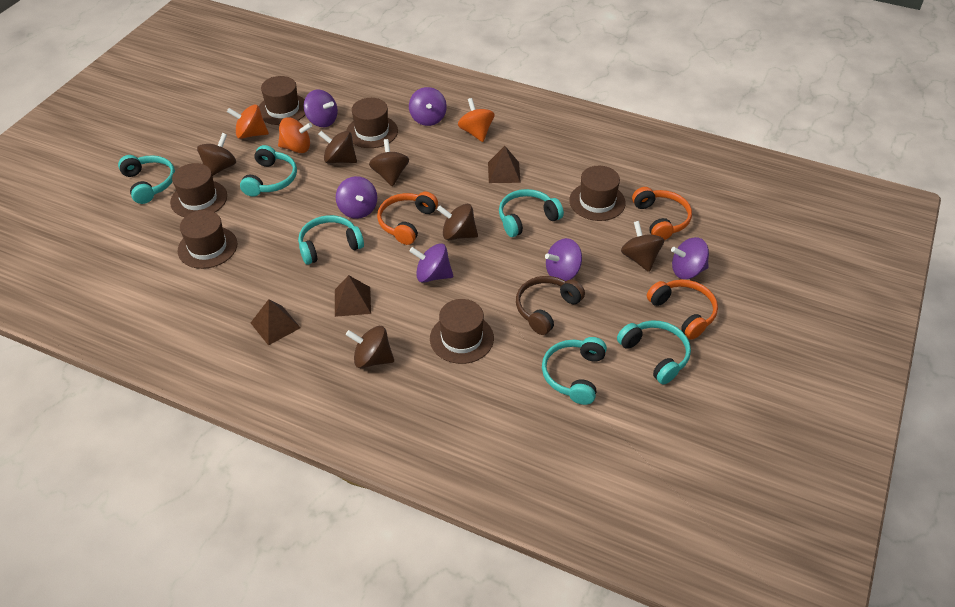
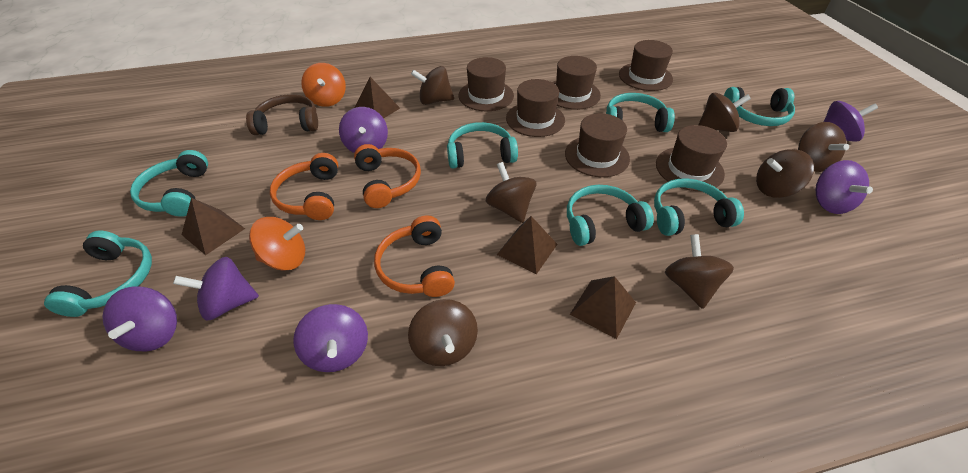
brown pyramid: [251,299,301,346] [335,275,371,317] [488,146,521,183] = 3 -> [181,198,245,255] [355,77,400,118] [497,216,558,274] [570,276,636,339] = 4
brown spinning top: [197,133,236,176] [318,131,357,163] [346,326,394,368] [369,139,409,187] [437,204,478,240] [621,221,664,272] = 6 -> [408,299,478,366] [411,66,454,105] [486,162,536,223] [665,234,734,309] [698,93,751,132] [756,149,814,198] [798,122,849,172] = 7
orange spinning top: [227,105,269,139] [278,117,312,153] [458,98,495,142] = 3 -> [249,217,305,271] [301,63,346,107] = 2
turquoise headphones: [118,155,175,204] [240,145,297,197] [298,215,364,265] [499,189,564,237] [542,337,607,405] [617,321,691,384] = 6 -> [44,231,152,317] [130,150,208,217] [447,122,518,168] [567,185,654,246] [606,93,675,132] [654,178,744,236] [724,87,795,126] = 7

